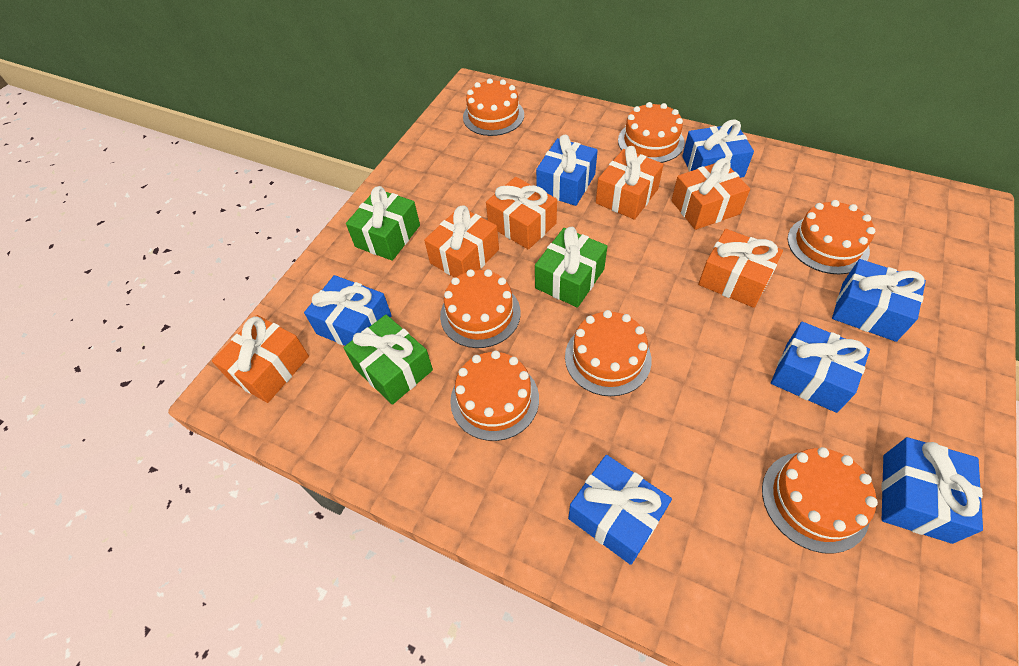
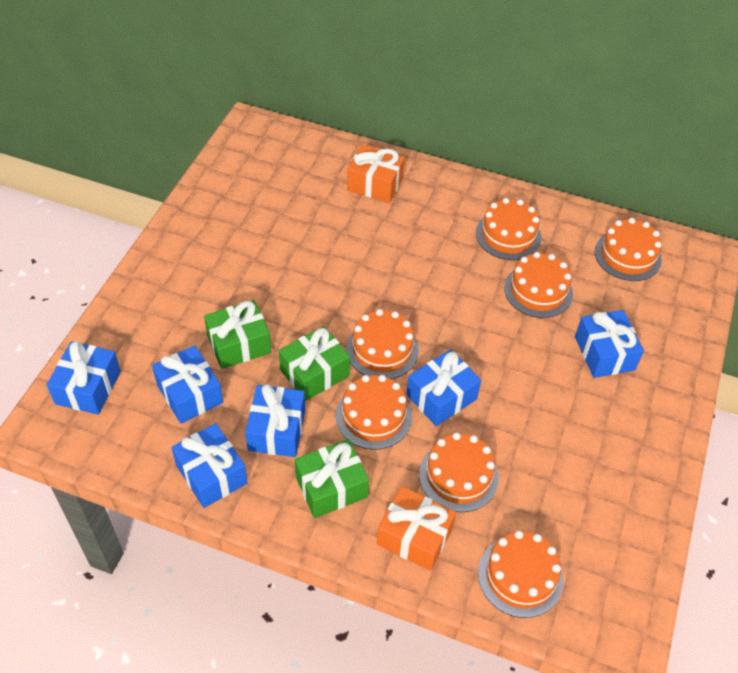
blue gift: [304,275,392,346] [536,135,598,206] [568,455,672,565] [682,119,754,178] [771,322,870,413] [832,259,926,342] [881,437,983,544] = 7 -> [47,341,121,415] [152,345,223,424] [171,423,248,508] [245,384,305,457] [407,349,481,426] [575,310,644,378] = 6
orange gift: [212,315,309,403] [424,205,499,278] [486,177,557,250] [596,146,664,220] [671,158,750,230] [698,229,783,308] = 6 -> [347,144,405,203] [377,486,456,571] = 2

